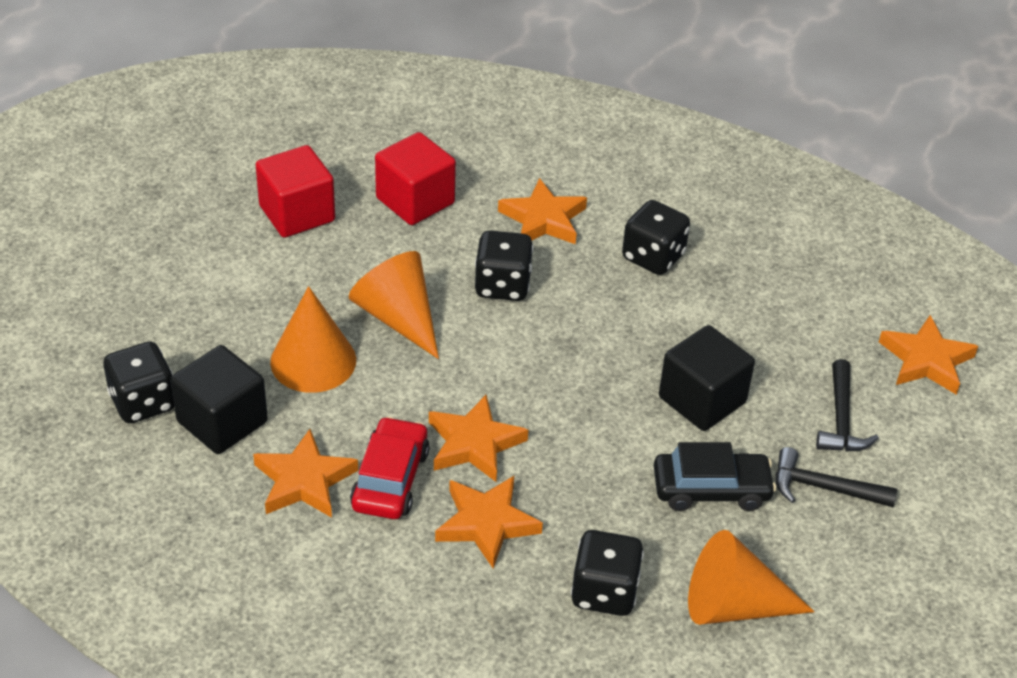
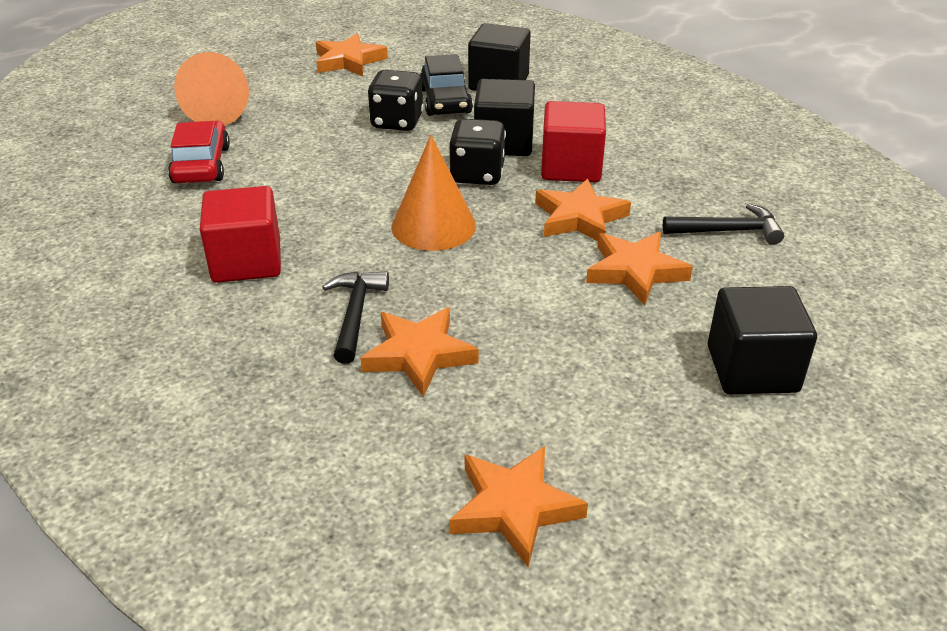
black cube: [170,345,268,454] [659,325,755,431] = 2 -> [468,23,531,91] [474,79,535,156] [708,286,817,394] = 3
black dice: [103,342,174,423] [475,231,533,301] [571,530,644,616] [622,200,690,275] = 4 -> [367,70,424,131] [448,119,506,185] = 2
orange cone: [270,286,356,393] [349,251,439,359] [688,530,815,625] = 3 -> [174,52,249,126] [392,135,476,251] = 2

